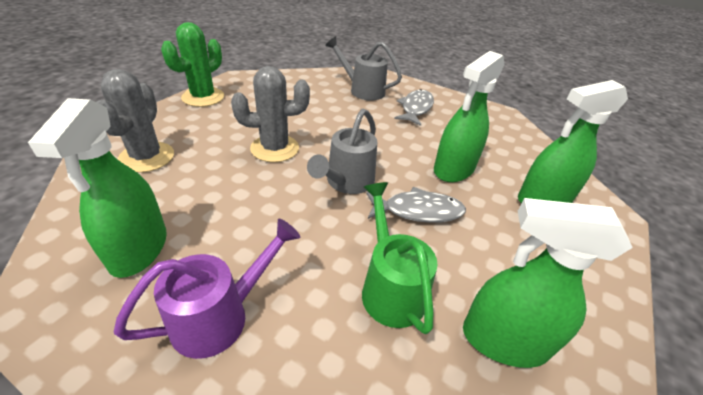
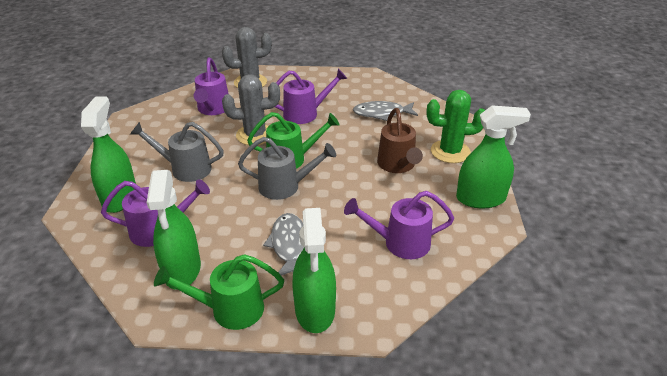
brown watering can: none = 0 -> [377,108,423,173] = 1
green watering can: [362,182,438,334] = 1 -> [154,254,284,330] [247,112,340,169] = 2
purple watering can: [114,219,301,359] = 1 -> [101,179,210,247] [194,57,229,115] [275,69,347,124] [344,191,454,259] = 4

